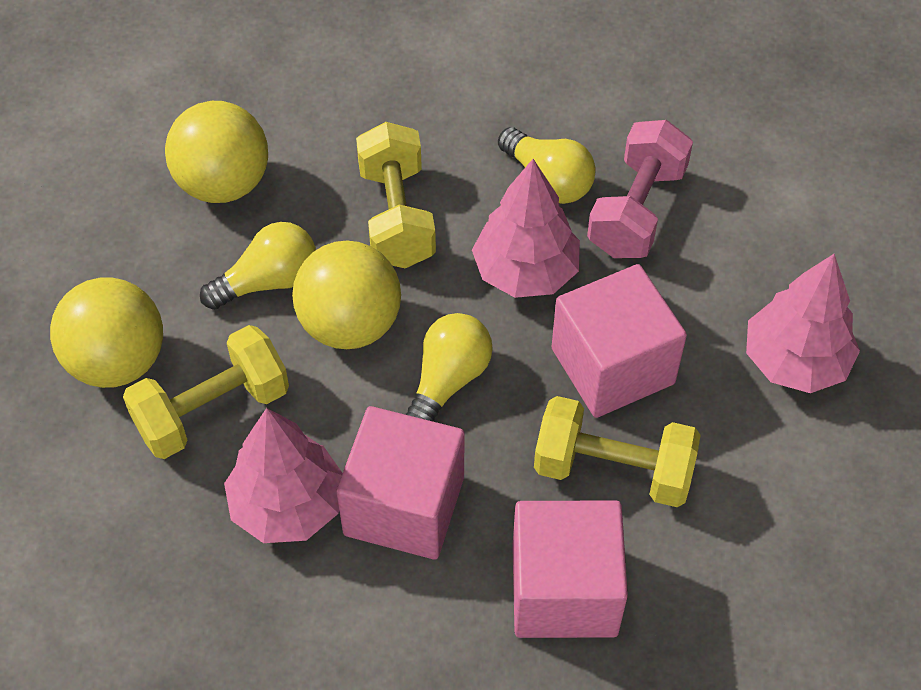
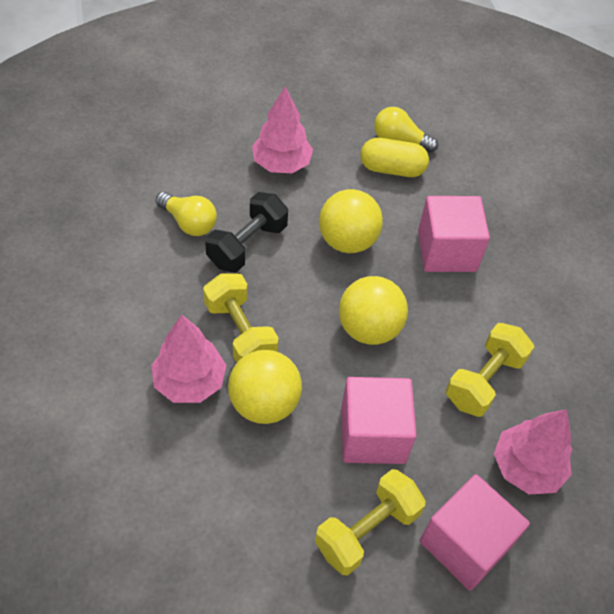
black dumbbell: none = 0 -> [205,192,288,272] = 1
pink dumbbell: [587,120,693,258] = 1 -> none = 0
yellow capsule: none = 0 -> [361,138,429,177] = 1
yellow light bulb: [200,222,316,310] [405,313,493,422] [498,127,596,204] = 3 -> [156,192,217,236] [374,107,438,153] = 2

